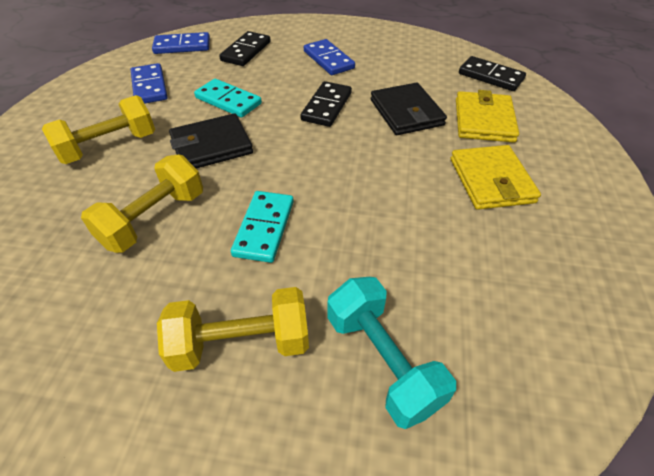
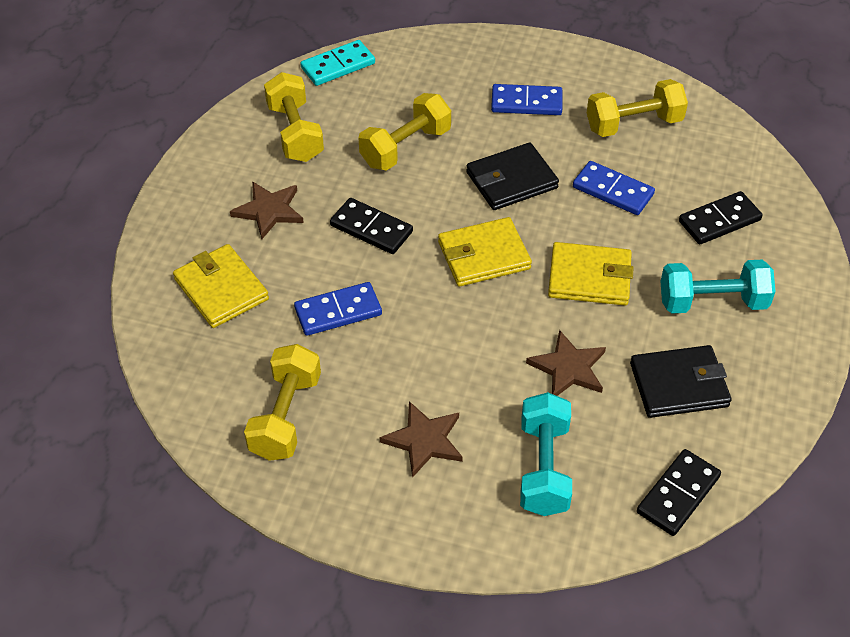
brown star: none = 0 -> [230,181,304,239] [380,401,463,478] [526,330,606,396] = 3
turquoise domino: [194,79,262,118] [231,191,294,263] = 2 -> [300,40,375,86] = 1
turquoise dumbbell: [328,277,456,429] = 1 -> [520,392,572,516] [660,260,776,314] = 2
yellow dumbbell: [42,95,155,164] [81,154,203,253] [157,287,309,372] = 3 -> [244,344,321,461] [264,72,324,162] [359,93,451,171] [587,79,688,137] = 4
yellow wallet: [451,145,541,210] [456,90,519,143] = 2 -> [173,244,269,328] [438,217,532,287] [548,242,633,305] = 3

